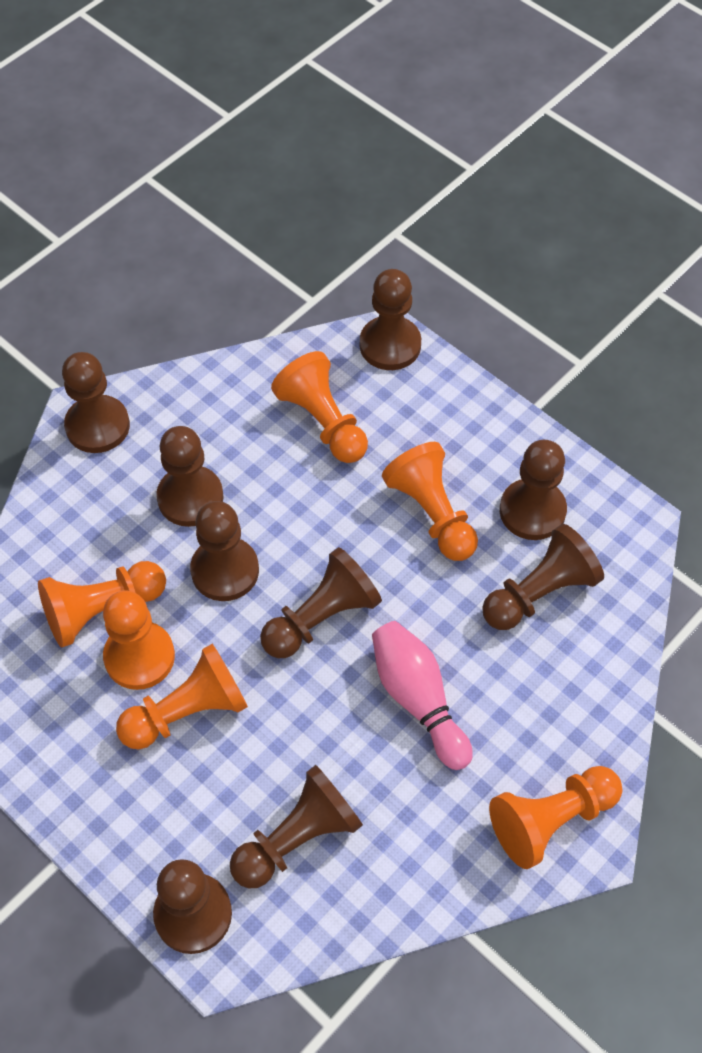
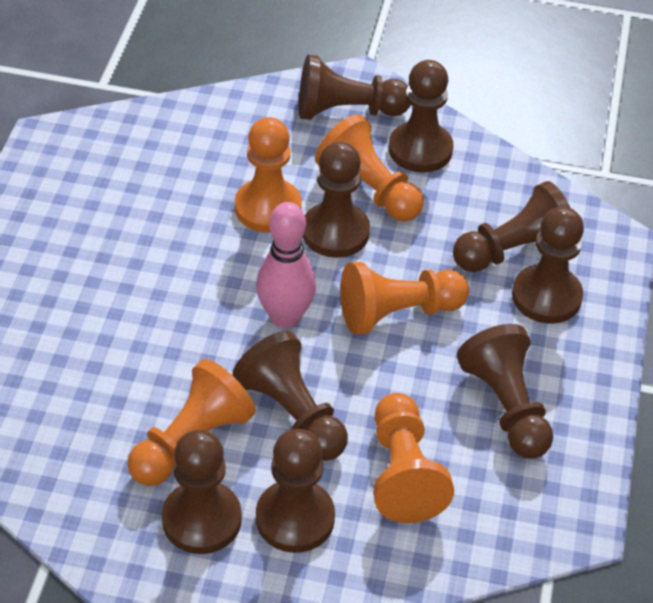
orange pawn: [38,561,166,648] [103,590,175,690] [116,643,248,749] [271,351,368,463] [382,442,478,561] [489,766,622,869] = 6 -> [127,359,256,486] [235,117,302,233] [315,114,424,221] [340,262,469,335] [373,393,454,523] = 5

